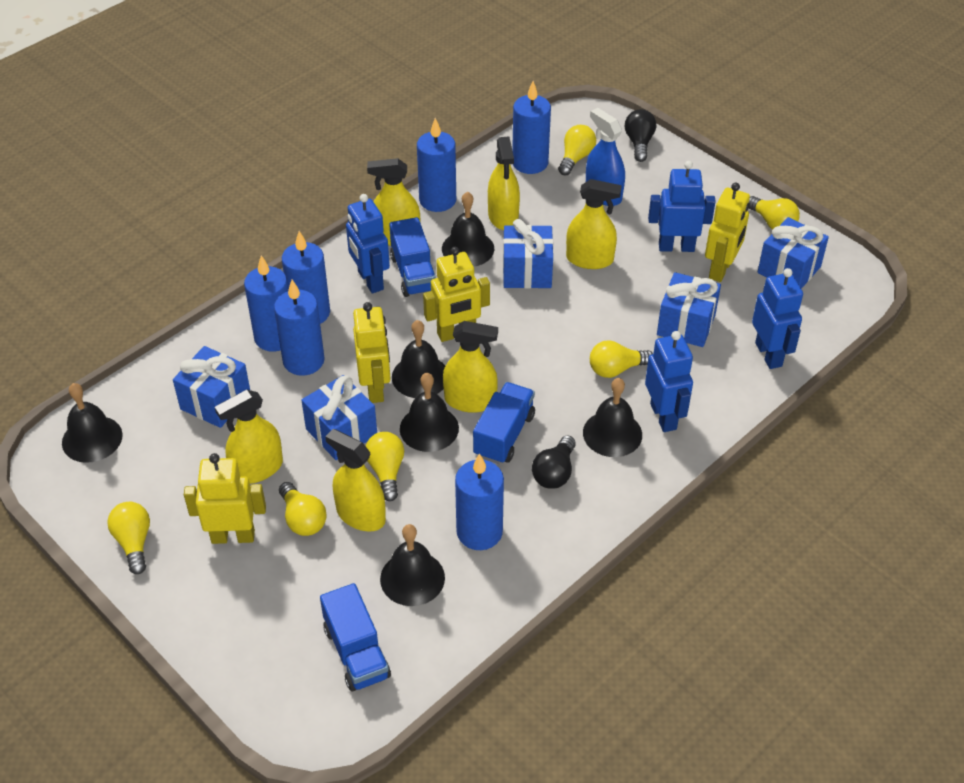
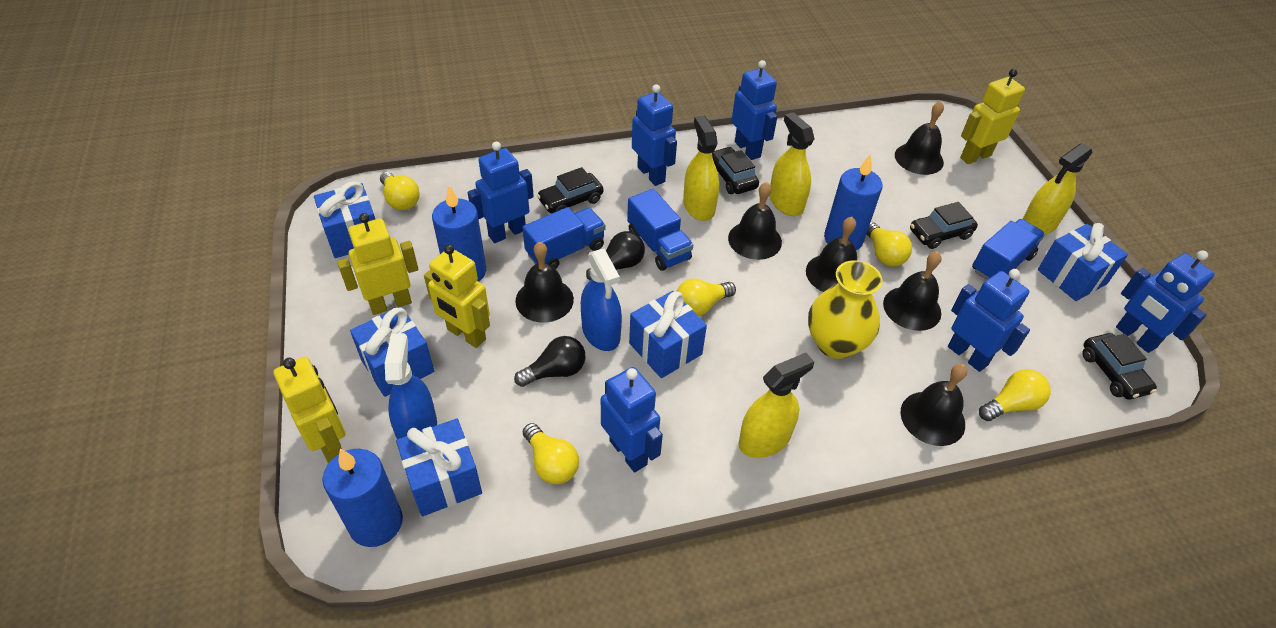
black car: none = 0 -> [537,167,603,213] [712,147,759,194] [910,202,978,249] [1082,333,1157,400] = 4
blue candle: [244,255,289,352] [274,279,325,376] [282,231,330,324] [417,118,456,212] [455,453,504,550] [512,81,551,174] = 6 -> [322,448,403,547] [432,185,486,282] [824,154,883,250] = 3
blue robot: [346,194,390,293] [645,331,693,432] [648,161,716,252] [752,268,803,369] = 4 -> [468,142,534,243] [601,367,663,472] [632,84,677,186] [731,60,778,160] [948,269,1030,372] [1116,251,1214,353] = 6
blue spray bottle: [586,108,625,206] = 1 -> [385,333,437,439] [581,249,622,351] = 2
yellow light bulb: [107,502,150,574] [279,482,327,536] [366,432,404,501] [558,125,596,175] [590,340,653,378] [749,196,800,230] = 6 -> [380,172,420,210] [523,423,579,484] [676,279,736,316] [867,222,912,267] [979,369,1051,421] = 5
yellow spray bottle: [215,390,283,484] [325,429,386,531] [367,158,420,246] [443,321,498,413] [488,136,520,230] [566,179,622,269] = 6 -> [683,115,719,221] [738,353,814,458] [769,112,815,216] [1023,143,1093,235] = 4
yellow vase: none = 0 -> [808,260,883,359] = 1

